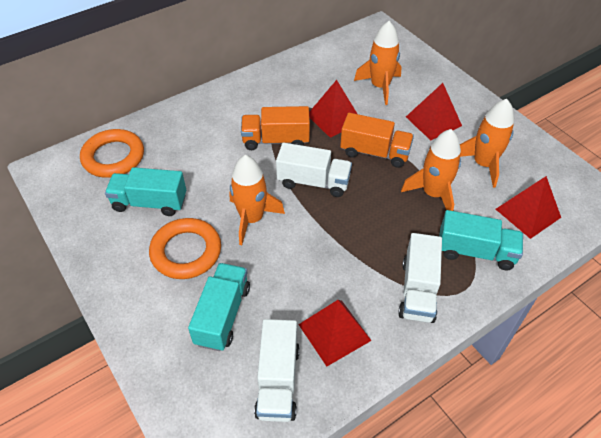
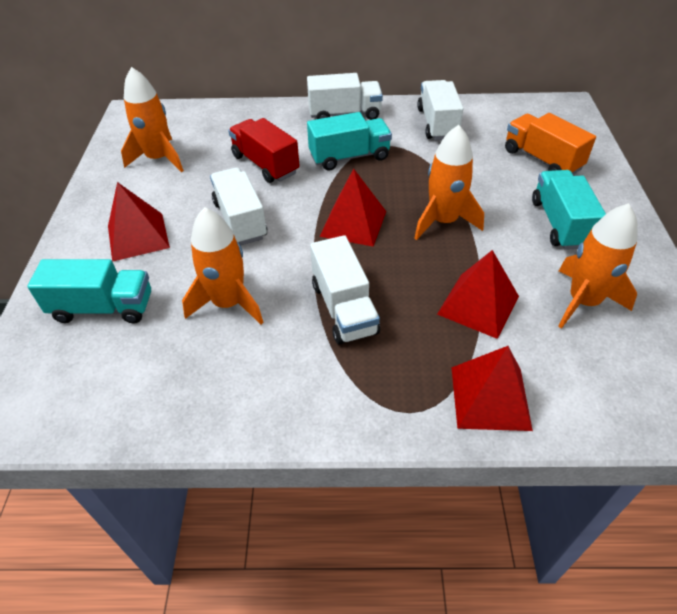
orange ring: [80,129,144,178] [149,218,221,279] = 2 -> none = 0
orange truck: [241,106,310,150] [340,113,414,168] = 2 -> [505,113,596,174] = 1
red truck: none = 0 -> [228,118,300,183] = 1
white truck: [254,319,300,422] [276,143,352,197] [398,233,442,323] = 3 -> [210,167,267,245] [307,73,383,120] [310,235,380,345] [417,80,464,140] = 4

